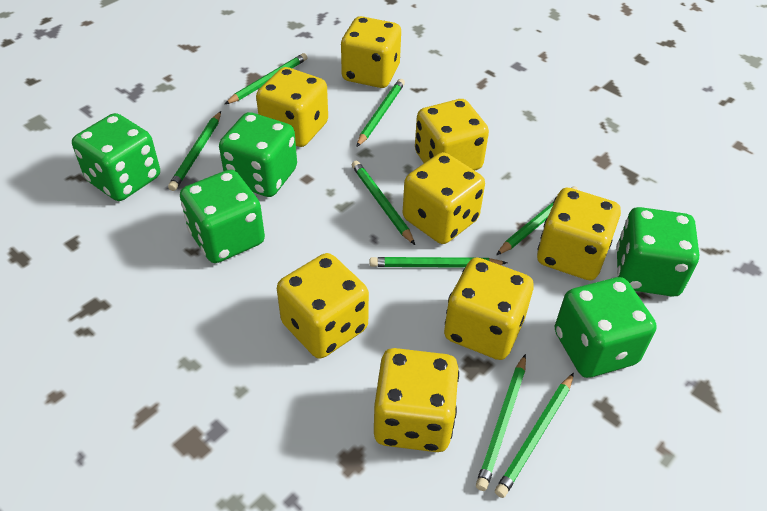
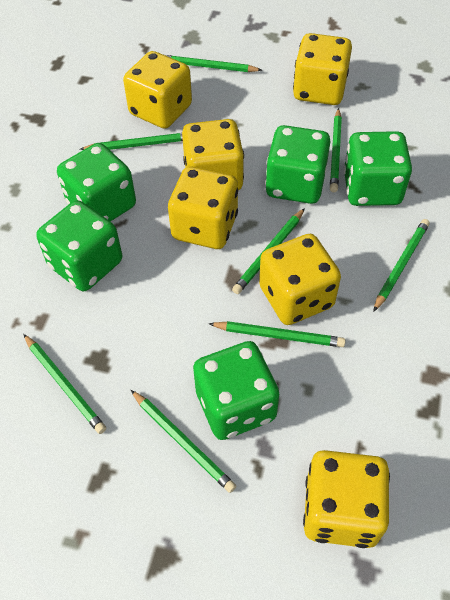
yellow dice: [256,67,328,147] [277,253,369,359] [341,16,401,88] [374,348,459,452] [403,152,485,244] [415,99,489,171] [444,257,534,360] [537,188,621,280] = 8 -> [123,51,192,129] [168,167,238,249] [182,119,244,190] [259,234,341,325] [293,33,352,105] [303,450,390,548] = 6

